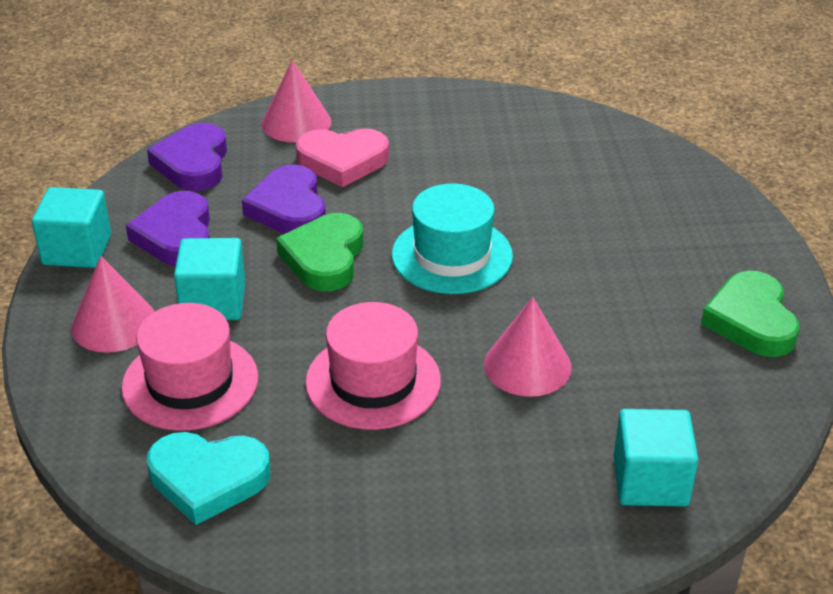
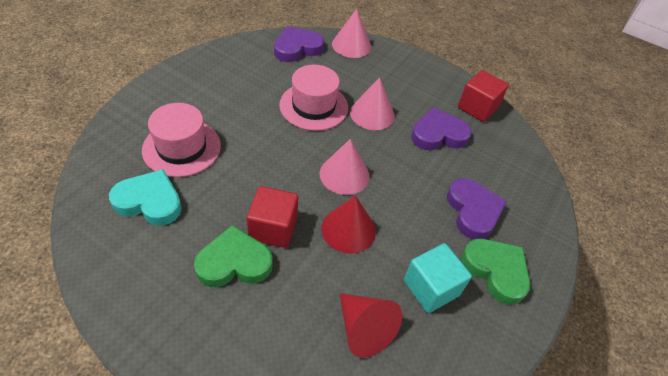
pink heart: [296,128,389,187] = 1 -> none = 0
red cone: none = 0 -> [321,196,376,254] [340,293,402,358] = 2
red cube: none = 0 -> [247,186,298,248] [458,70,509,122] = 2
turquoise cube: [32,187,111,268] [174,238,246,320] [614,409,698,507] = 3 -> [404,243,472,313] = 1
turquoise hat: [392,184,513,294] = 1 -> none = 0

